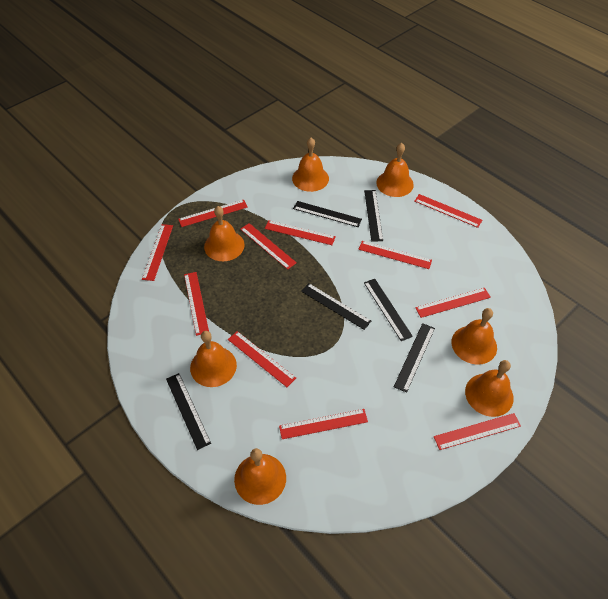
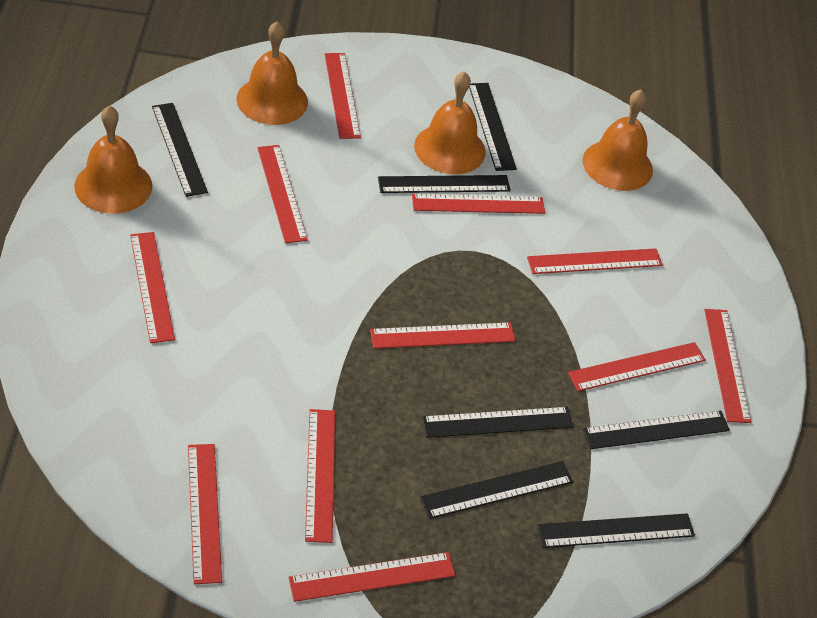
black ruler: [166,373,211,450] [293,201,362,227] [301,283,371,330] [364,190,383,242] [364,279,413,341] [394,323,435,393] = 6 -> [152,103,208,197] [378,175,511,193] [420,461,573,519] [422,407,573,438] [469,83,517,171] [537,513,695,548] [583,411,730,449] = 7
orange bell: [190,331,237,387] [204,206,245,261] [234,448,286,505] [292,138,329,192] [376,143,414,197] [452,308,497,365] [465,360,514,417] = 7 -> [74,106,152,214] [237,22,308,125] [414,71,486,174] [583,89,653,191] = 4

